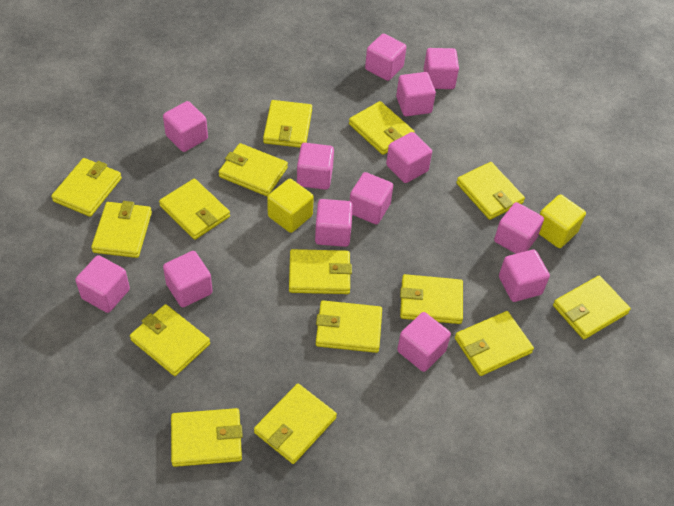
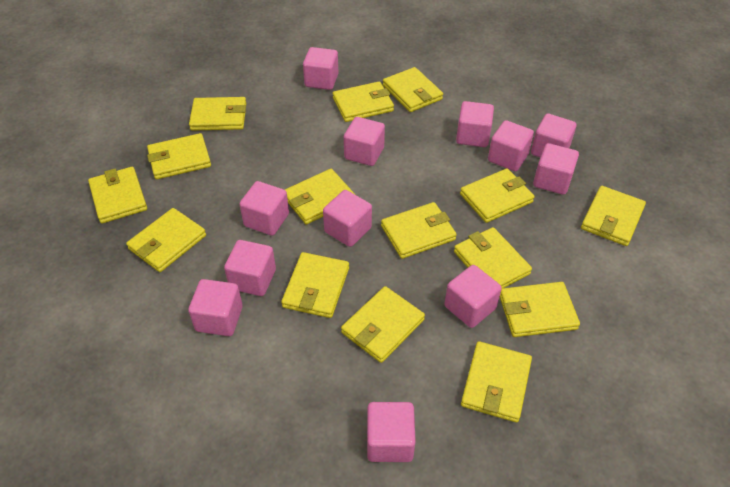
pink cube: [75,255,130,313] [163,101,208,152] [163,251,213,307] [297,143,334,190] [315,199,353,247] [350,172,393,224] [365,34,406,81] [386,132,432,183] [396,72,436,116] [397,312,451,372] [424,48,459,89] [494,202,544,254] [499,250,550,302] = 13 -> [188,279,243,336] [224,240,276,296] [239,181,289,236] [303,47,339,90] [323,190,372,247] [344,117,385,166] [367,402,416,462] [444,265,502,328] [456,101,494,147] [488,120,534,171] [531,113,576,157] [533,143,579,195] = 12
yellow cube: [267,179,314,233] [539,194,586,248] = 2 -> none = 0

